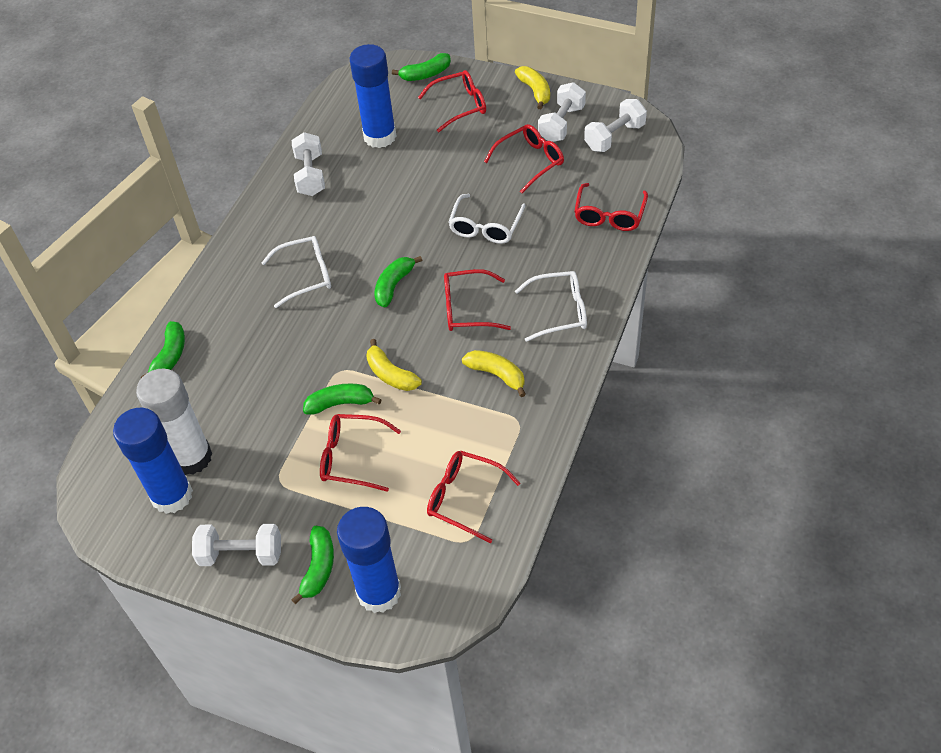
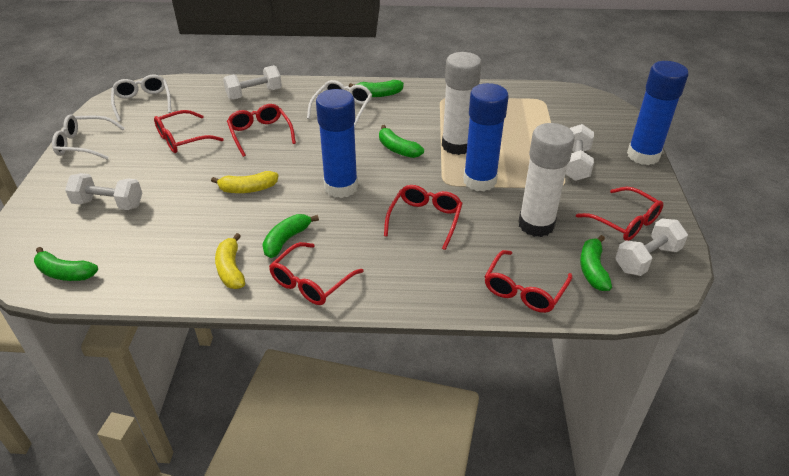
white glue stick: [136,369,212,475] = 1 -> [442,52,481,155] [518,123,575,237] = 2
yellow banana: [366,339,422,391] [462,350,526,397] [515,66,550,109] = 3 -> [211,171,278,193] [215,233,245,289] = 2

